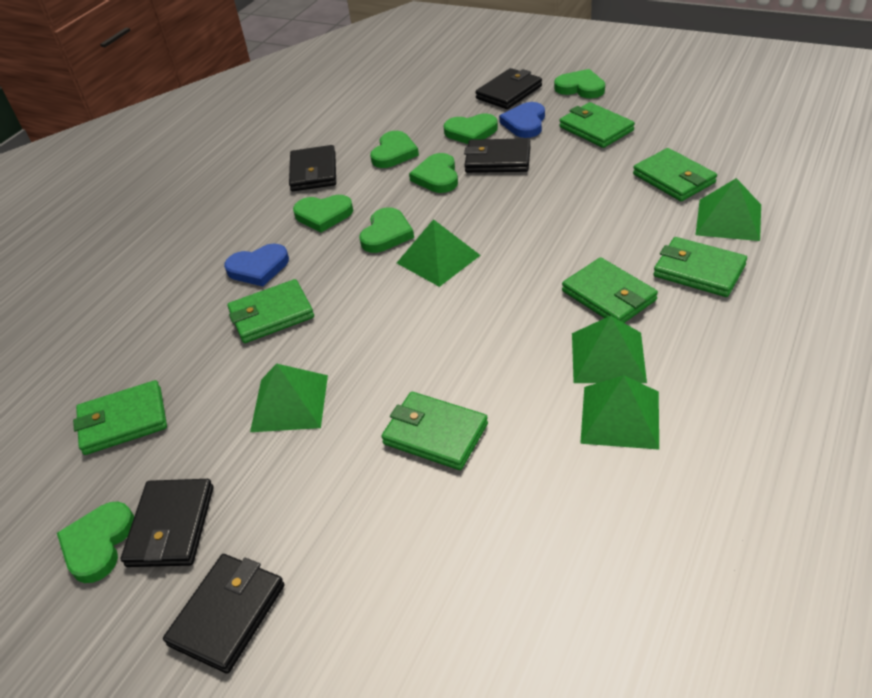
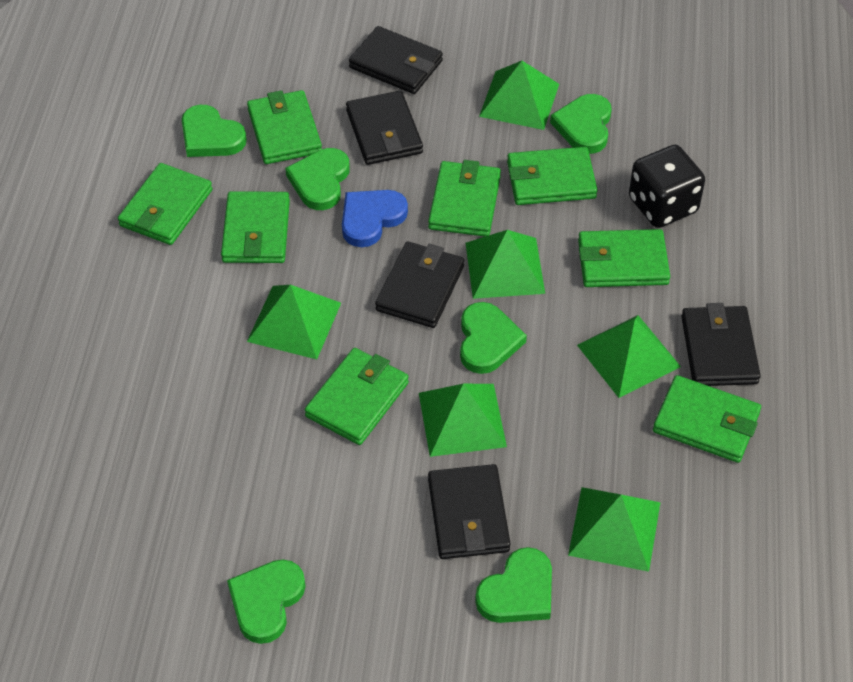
black dice: none = 0 -> [629,145,705,228] = 1
blue heart: [224,244,289,286] [499,102,545,138] = 2 -> [342,190,408,247] = 1
green heart: [57,502,134,583] [293,195,353,232] [359,207,414,253] [370,131,419,168] [409,153,458,193] [443,114,498,144] [554,69,605,98] = 7 -> [182,105,247,157] [227,559,306,644] [285,148,350,210] [460,302,527,374] [475,547,552,623] [550,94,612,154] = 6
green pyramid: [250,364,328,432] [397,219,481,287] [572,316,647,383] [580,375,659,450] [696,178,761,241] = 5 -> [247,285,341,359] [419,384,507,457] [466,230,545,299] [479,61,559,130] [568,487,660,572] [577,315,681,398] = 6
green wallet: [73,380,167,455] [227,279,314,343] [381,392,488,470] [559,102,635,148] [562,257,658,323] [633,148,717,201] [653,237,747,297] = 7 -> [118,163,213,245] [221,191,290,263] [247,90,322,164] [304,348,409,445] [428,160,501,237] [507,147,597,205] [578,229,670,287] [653,375,761,463] = 8

